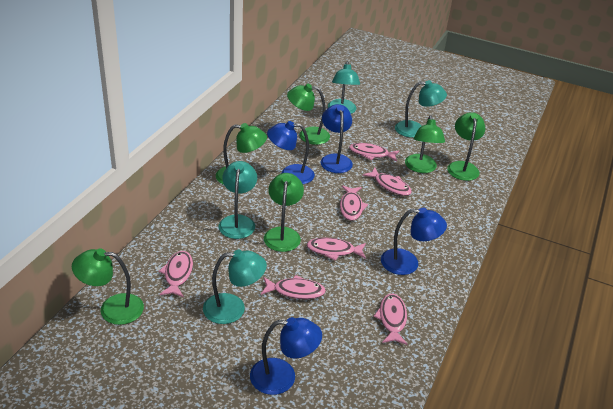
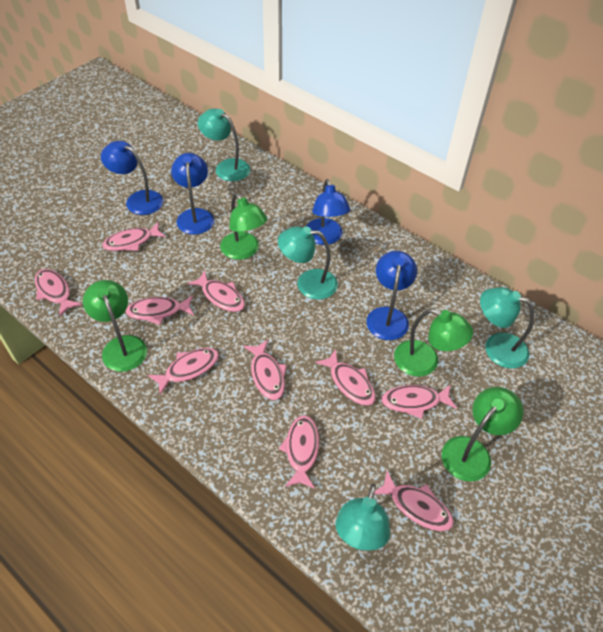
green lamp: [72,249,144,325] [216,123,267,185] [264,173,304,252] [287,84,330,145] [405,116,445,173] [447,112,485,181] = 6 -> [83,280,147,372] [220,193,267,260] [394,309,473,377] [442,387,523,482] = 4
pink fish: [159,251,193,297] [261,275,326,299] [306,237,366,261] [340,185,368,221] [349,143,399,162] [363,168,412,196] [373,293,408,345] = 7 -> [35,269,82,317] [102,222,166,251] [125,295,194,325] [148,348,219,395] [187,270,245,312] [243,340,287,400] [279,415,319,489] [315,349,376,406] [374,471,454,531] [381,385,457,419] = 10

